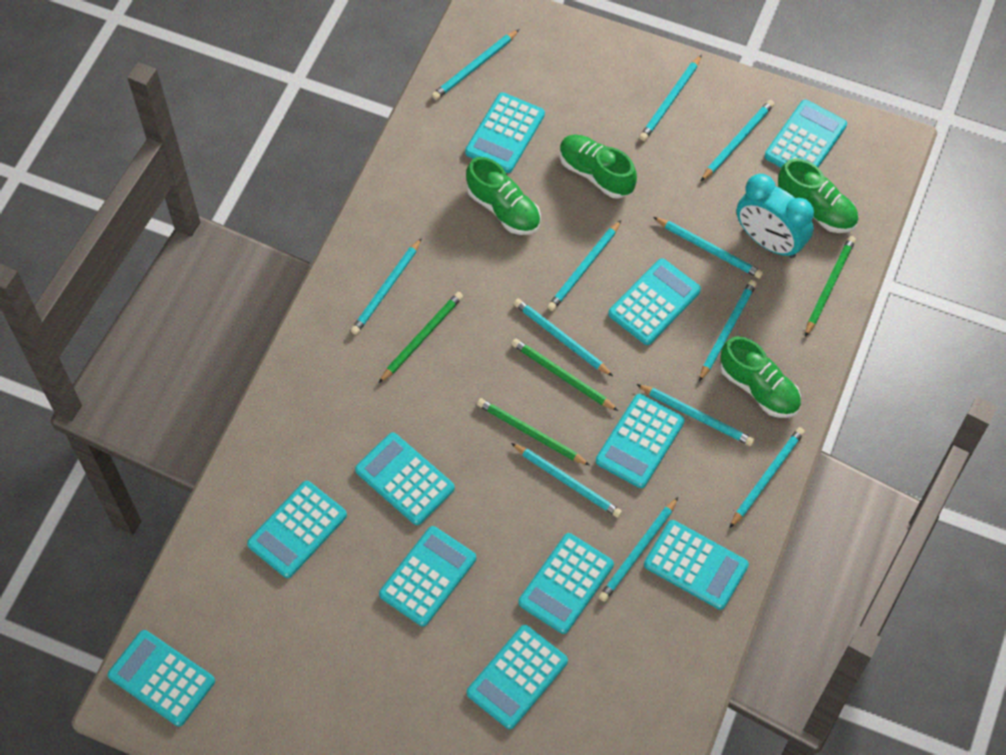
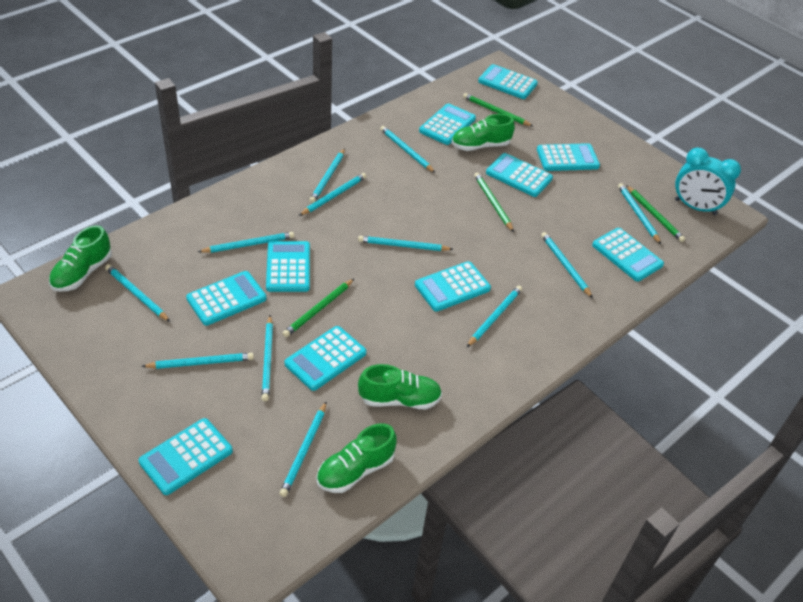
turquoise calculator: [108,630,215,726] [247,481,347,578] [355,433,455,525] [379,526,476,626] [465,92,545,173] [467,625,568,729] [518,533,614,634] [596,394,685,488] [608,258,701,345] [644,520,749,610] [764,100,847,167] = 11 -> [138,418,233,495] [186,271,267,326] [266,241,310,292] [284,326,366,391] [415,261,491,311] [419,103,476,145] [478,64,538,99] [486,153,553,197] [537,143,600,171] [592,228,664,281] = 10

